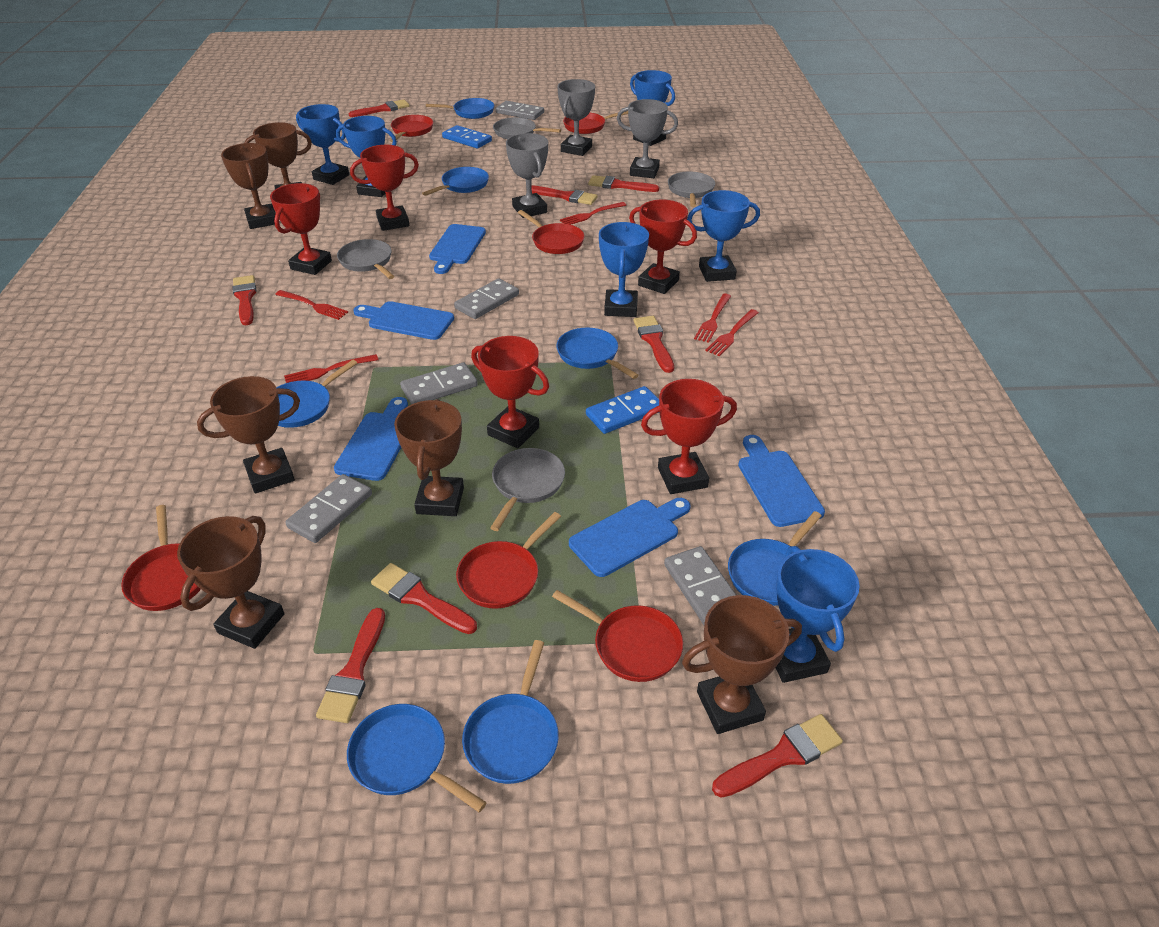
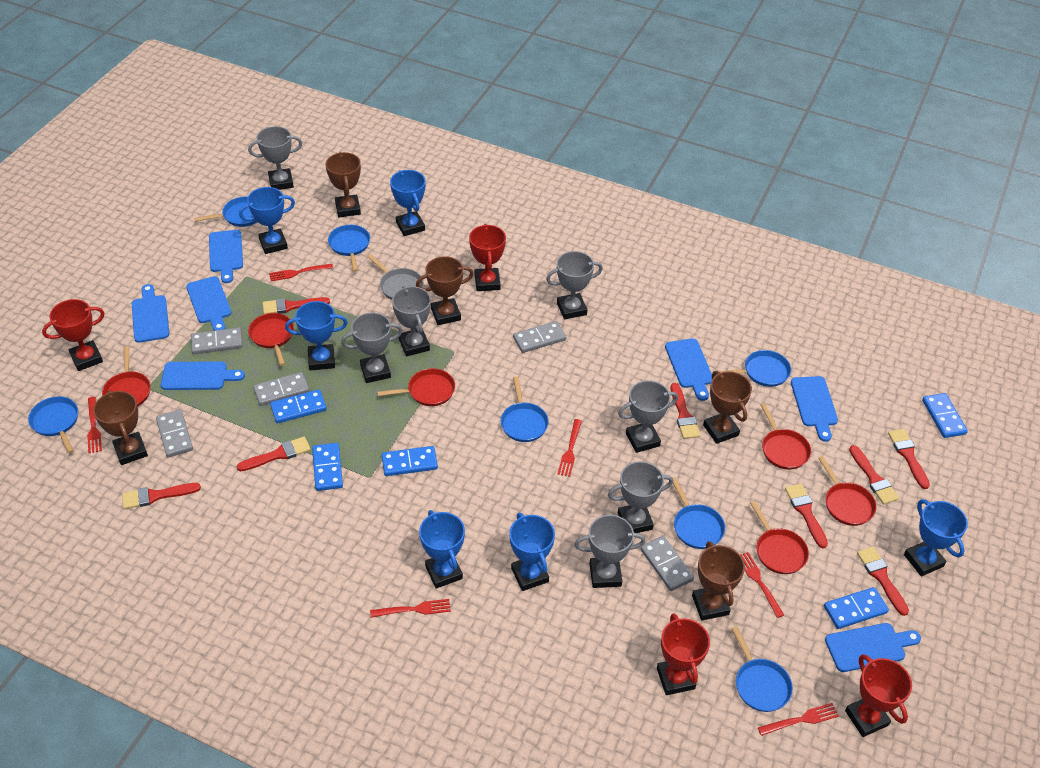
blue cutting board: [334,397,408,481] [353,301,454,340] [429,224,486,274] [569,498,691,577] [738,435,825,527] = 5 -> [132,284,169,343] [161,361,245,390] [186,276,231,331] [209,230,243,283] [665,338,712,401] [791,376,838,442] [825,623,921,672] = 7
blue domino: [442,125,492,148] [586,386,659,434] = 2 -> [270,389,327,424] [312,443,343,491] [382,446,438,476] [824,587,889,629] [922,393,968,438] = 5
brown trophy: [177,516,284,649] [197,376,300,493] [221,143,276,229] [244,122,312,189] [394,399,464,516] [682,595,802,734] = 6 -> [93,391,148,465] [325,152,361,217] [416,256,473,325] [692,541,745,620] [703,371,752,444] = 5
grey pan: [337,239,395,279] [490,448,565,531] [493,117,561,139] [668,171,715,207] = 4 -> [367,254,423,300] = 1
grey trophy: [506,133,548,218] [557,79,595,156] [617,99,678,178] = 3 -> [248,126,302,190] [341,312,403,383] [392,286,431,356] [546,251,603,319] [574,515,646,588] [608,461,673,533] [618,380,678,453] = 7
red fork: [275,290,348,320] [284,354,378,383] [560,202,626,225] [694,294,731,343] [706,309,759,356] = 5 -> [87,397,102,453] [269,264,333,281] [370,599,451,618] [558,419,582,477] [740,552,784,618] [758,703,839,736] = 6
red trophy: [270,183,332,275] [350,145,419,231] [471,336,549,448] [629,200,697,294] [641,379,737,494] = 5 -> [42,299,104,371] [469,224,506,291] [657,613,710,695] [845,654,912,737] = 4

